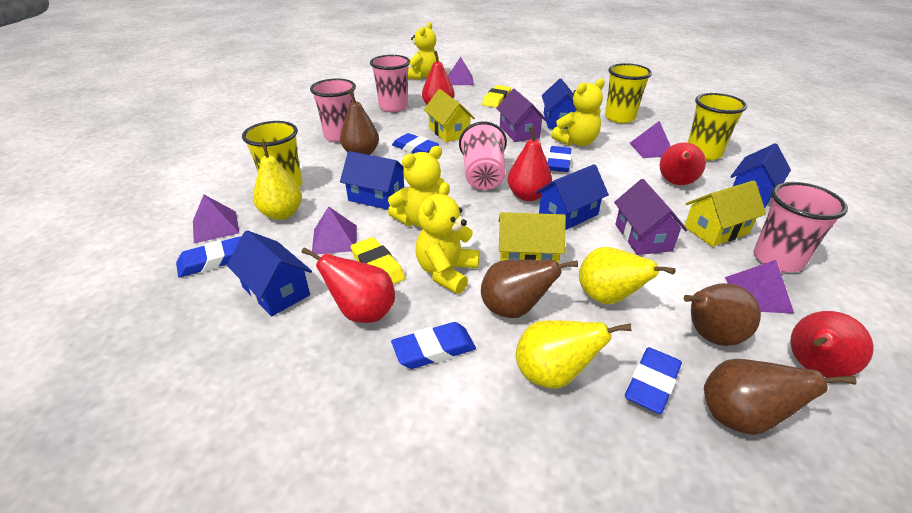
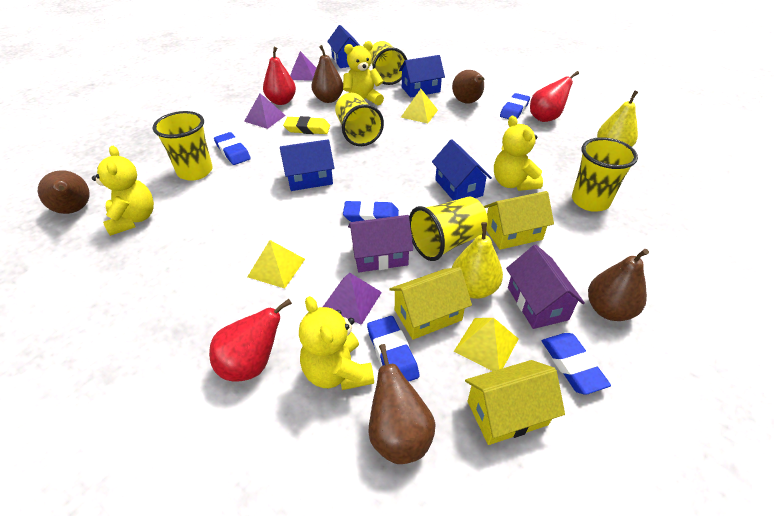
blue house: [227,230,312,316] [340,151,404,210] [536,164,609,230] [542,79,577,129] [730,143,791,208] = 5 -> [280,139,335,191] [327,25,360,68] [399,55,445,97] [432,139,492,201] = 4
brown pear: [340,90,379,155] [481,260,578,318] [684,283,761,346] [704,359,856,435] = 4 -> [38,170,90,214] [311,45,343,103] [368,344,435,464] [452,70,485,104] [588,249,649,321] = 5
pink cup: [310,78,356,142] [370,55,410,112] [459,122,507,190] [754,182,848,273] = 4 -> none = 0
purple pyramid: [193,195,239,243] [312,207,357,255] [448,57,474,85] [630,121,671,158] [725,260,794,314] = 5 -> [244,93,286,129] [290,51,316,80] [323,273,382,325] = 3
red pear: [302,247,395,323] [422,51,455,105] [508,126,552,201] [660,143,706,185] [790,311,874,378] = 5 -> [209,299,292,382] [263,47,296,105] [530,71,579,122] = 3
yellow cup: [242,121,303,188] [605,63,652,123] [688,93,747,161] = 3 -> [153,111,213,181] [335,93,384,146] [369,41,407,85] [409,196,488,261] [572,137,638,212] = 5
yellow eraser: [351,237,405,285] [482,85,511,108] = 2 -> [283,116,330,134] = 1
yellow pear: [253,142,302,220] [516,320,632,389] [579,247,676,304] = 3 -> [452,222,503,299] [597,90,638,147] = 2
yellow pyramid: none = 0 -> [247,240,305,288] [401,89,438,123] [454,318,518,371] = 3

